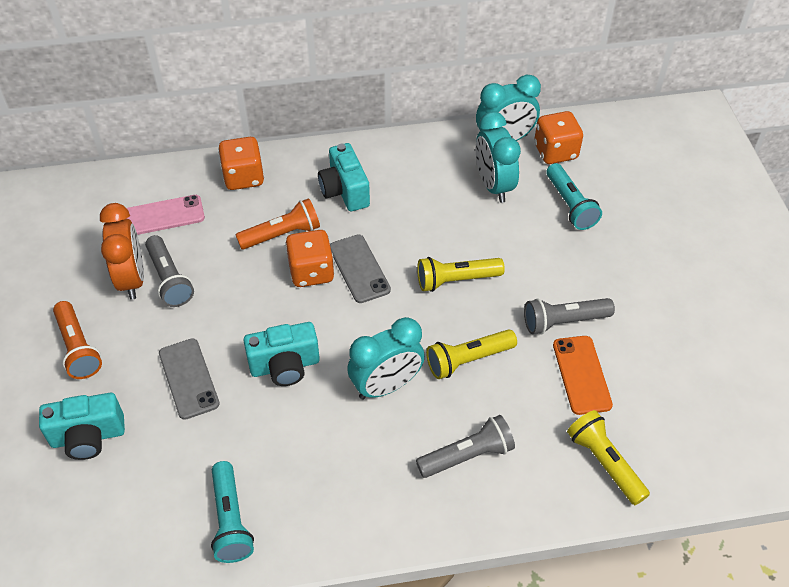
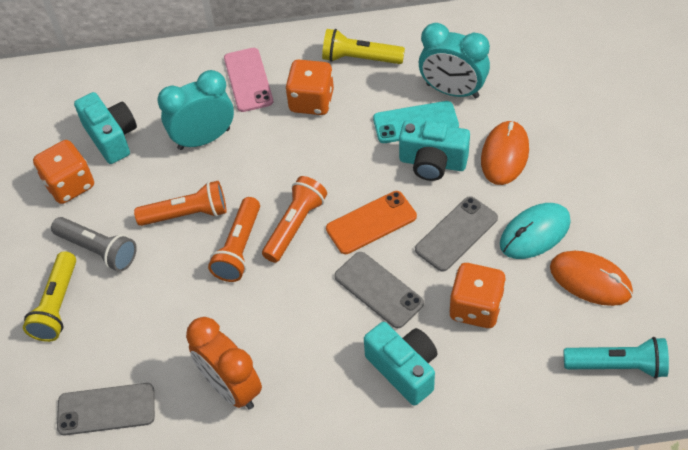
grey flashlight: [145,235,194,307] [416,415,515,478] [524,298,615,335] = 3 -> [51,217,137,272] = 1
grey phone: [159,338,220,420] [330,234,391,303] = 2 -> [57,383,155,435] [334,252,424,328] [415,196,498,271] = 3
orange flashlight: [53,301,102,379] [236,198,320,249] = 2 -> [134,181,226,226] [208,197,260,282] [262,176,327,263] = 3
orange mouse: none = 0 -> [481,120,529,185] [550,251,633,306] = 2
turquoise clock: [347,317,425,400] [476,74,541,141] [476,111,521,203] = 3 -> [157,70,234,150] [419,23,490,98] = 2
turquoise flashlight: [211,461,254,563] [546,163,602,230] = 2 -> [564,337,669,379] = 1
turquoise mouse: none = 0 -> [500,203,571,259] = 1
turquoise phone: none = 0 -> [373,101,459,143] = 1
yellow flashlight: [417,257,505,292] [426,329,517,379] [567,410,650,505] = 3 -> [23,251,76,342] [322,29,405,64] = 2

